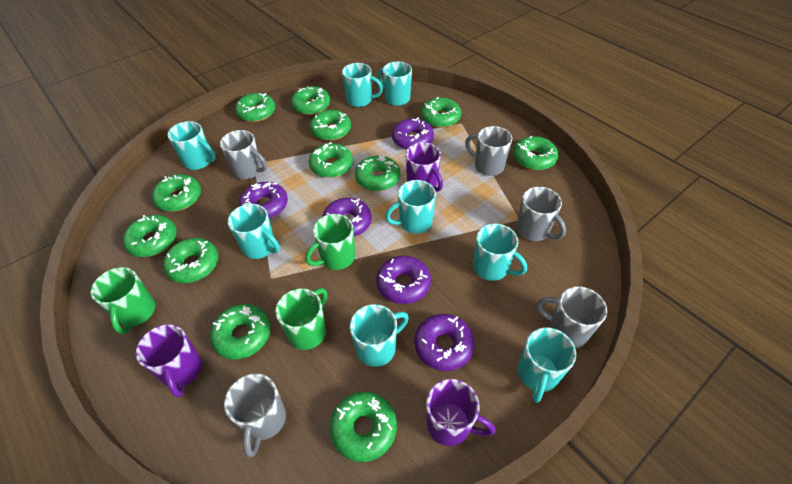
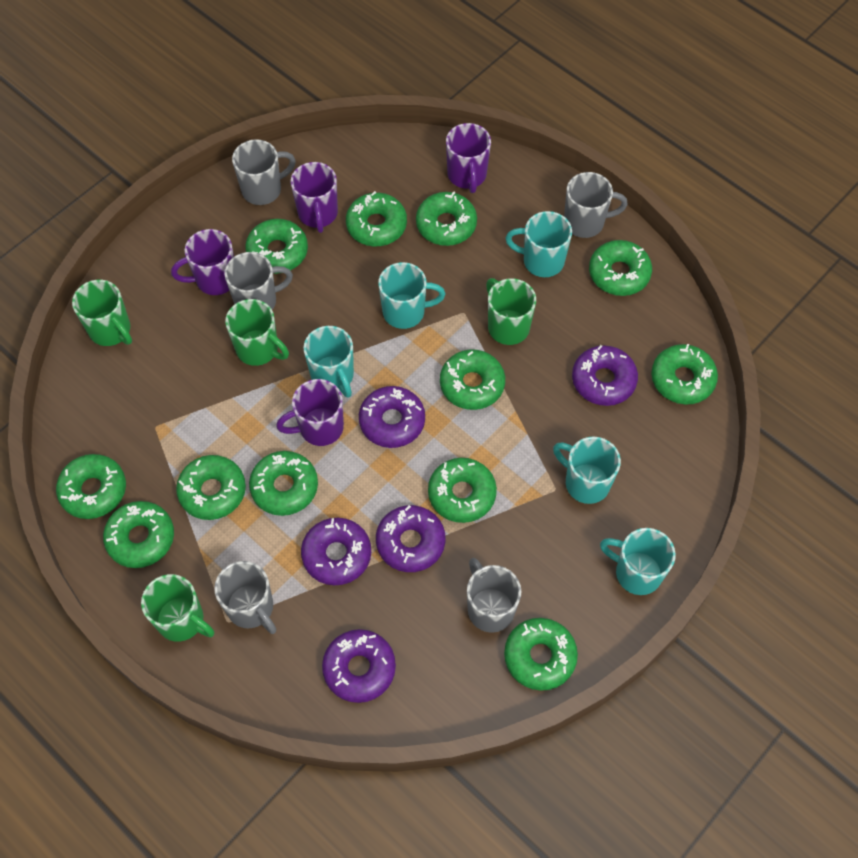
green mug: [90,267,155,335] [275,288,327,350] [305,214,355,270] = 3 -> [72,280,132,346] [141,574,214,642] [225,299,289,366] [486,278,536,345] = 4
purple mug: [136,324,202,397] [405,142,443,192] [426,379,496,446] = 3 -> [171,229,234,295] [276,379,344,446] [291,162,338,233] [446,123,491,193] = 4
turquoise mug: [167,121,216,170] [228,204,280,259] [342,63,383,107] [350,304,409,367] [378,61,412,106] [385,180,436,234] [473,224,527,281] [518,327,576,403] = 8 -> [303,326,354,398] [378,262,446,329] [505,211,572,277] [553,437,621,504] [600,528,676,595] = 5

